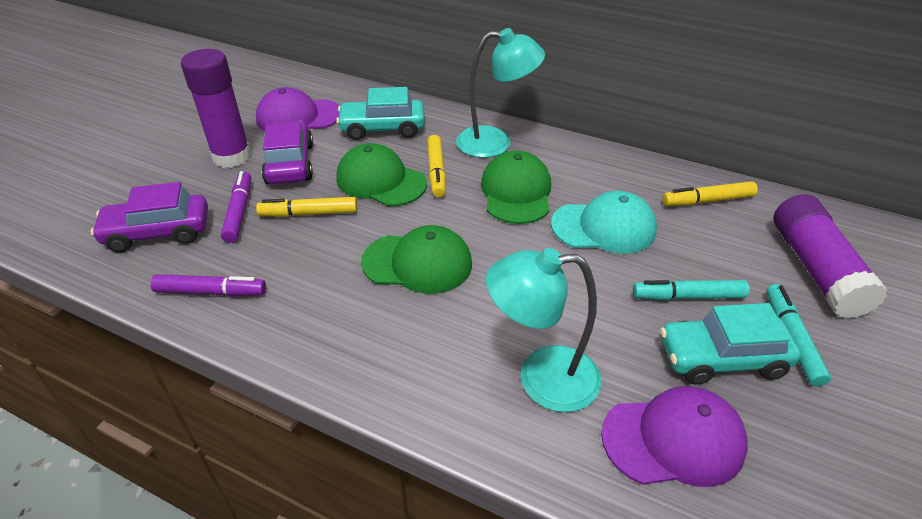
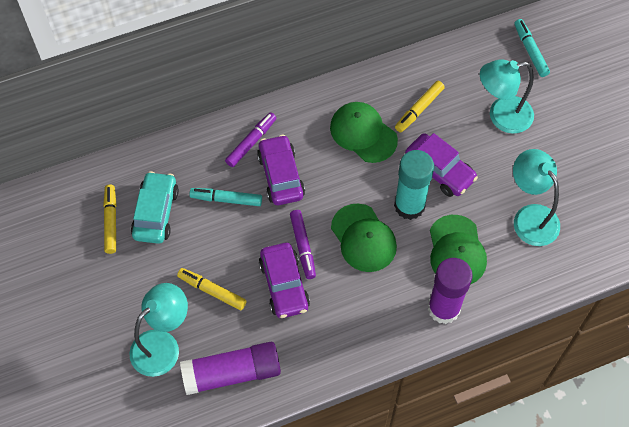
purple cap: [256,87,339,132] [601,386,748,487] = 2 -> none = 0
purple car: [91,182,208,253] [261,120,313,184] = 2 -> [257,134,305,205] [259,243,310,318] [405,133,478,197] = 3
turquoise cap: [551,191,657,254] = 1 -> none = 0
turquoise car: [336,87,425,140] [660,303,801,385] = 2 -> [131,171,179,244] = 1
turquoise glue stick: none = 0 -> [394,150,434,220] = 1
turquoise lamp: [456,28,545,158] [486,248,602,412] = 2 -> [129,283,188,377] [480,59,534,134] [513,149,560,246] = 3

